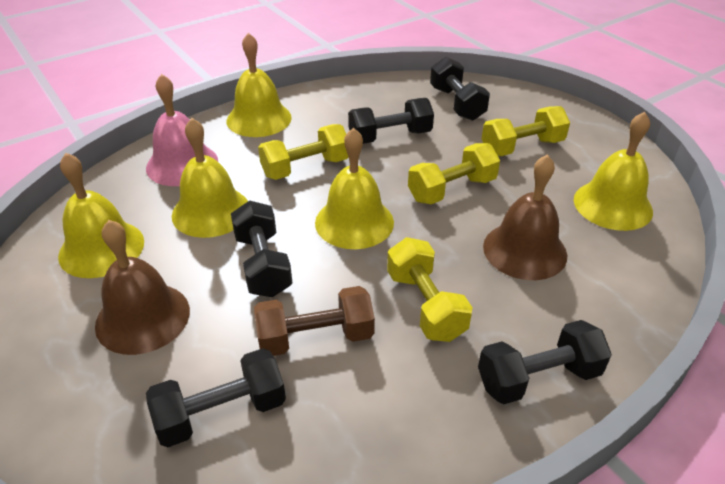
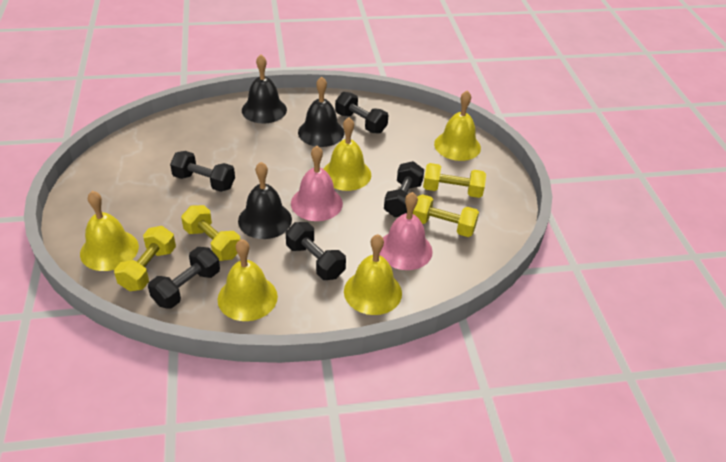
black bell: none = 0 -> [238,162,292,239] [242,55,287,123] [298,77,344,147] = 3
brown bell: [95,220,190,355] [483,154,567,280] = 2 -> none = 0
brown dumbbell: [254,286,375,356] = 1 -> none = 0
pink bell: [146,74,218,186] = 1 -> [291,146,343,221] [379,192,433,270] = 2

